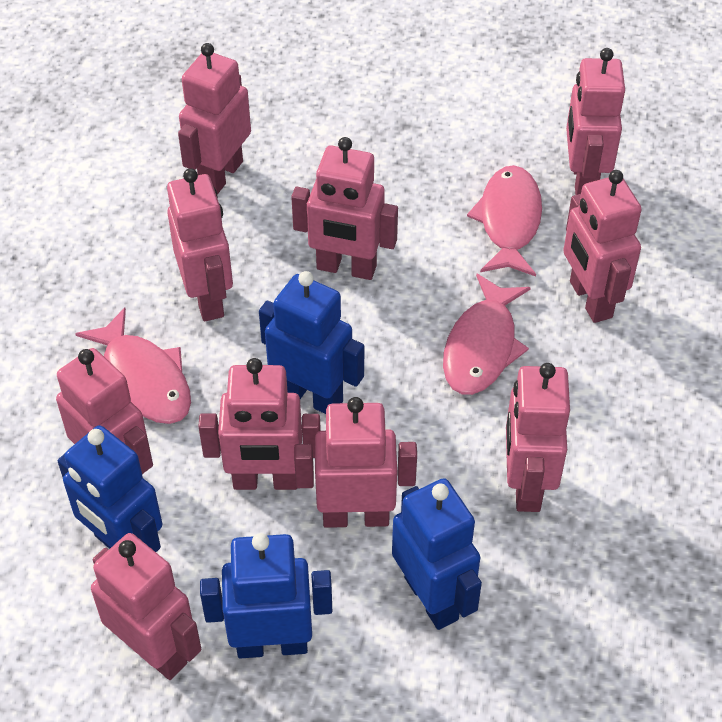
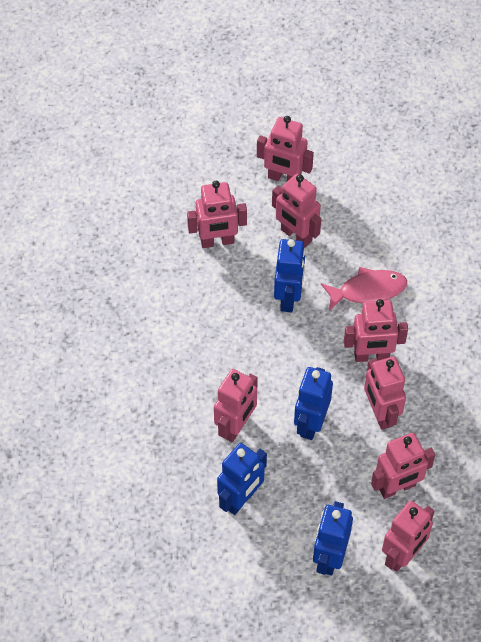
pink fish: [75,307,191,424] [443,274,531,395] [467,165,542,277] = 3 -> [321,267,407,311] = 1
pink robot: [56,348,153,478] [91,533,201,680] [167,168,233,321] [178,43,251,195] [198,358,321,490] [291,137,398,280] [294,397,417,528] [506,363,570,512] [563,170,642,323] [566,48,625,195] = 10 -> [187,181,247,248] [214,369,258,442] [257,116,314,181] [272,174,321,248] [344,299,408,362] [364,356,406,430] [371,433,435,499] [382,501,435,572] = 8

